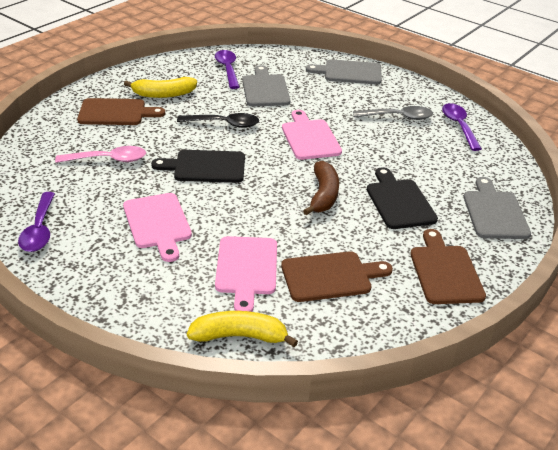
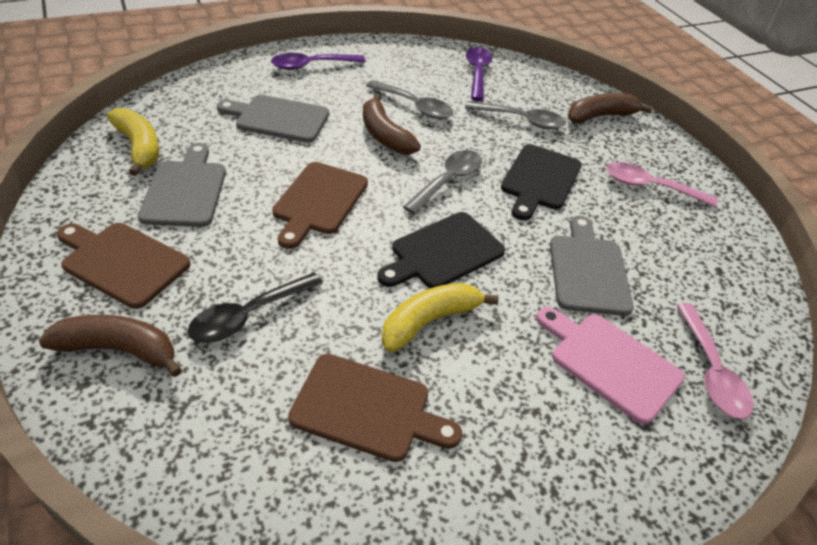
brown banana: [303,161,339,215] = 1 -> [39,315,182,377] [363,94,421,155] [568,93,653,124] = 3
grey spoon: [353,106,433,120] = 1 -> [366,80,453,119] [403,150,482,214] [465,101,566,129] = 3
pink cutting board: [123,193,192,262] [215,236,277,312] [282,110,342,160] = 3 -> [536,307,685,425] = 1
pink spoon: [55,146,146,163] = 1 -> [606,162,718,207] [677,303,754,419] = 2
purple spoon: [18,192,55,252] [215,50,240,89] [442,103,482,151] = 3 -> [271,53,366,70] [466,47,492,101] = 2

